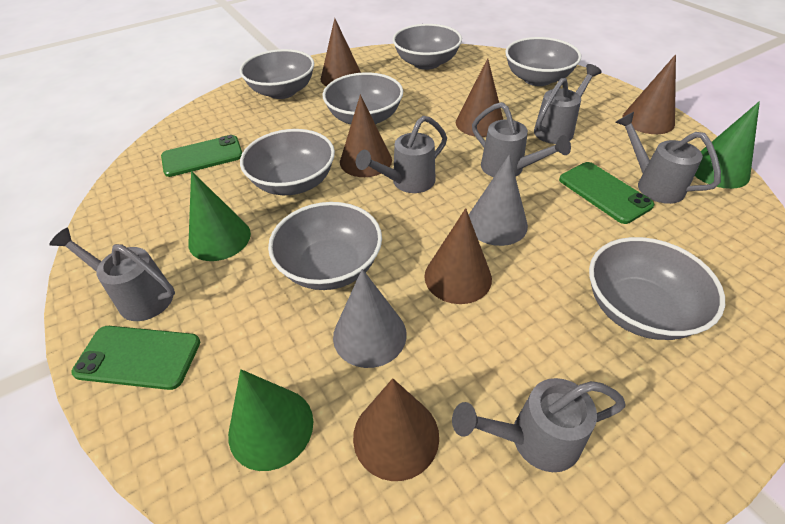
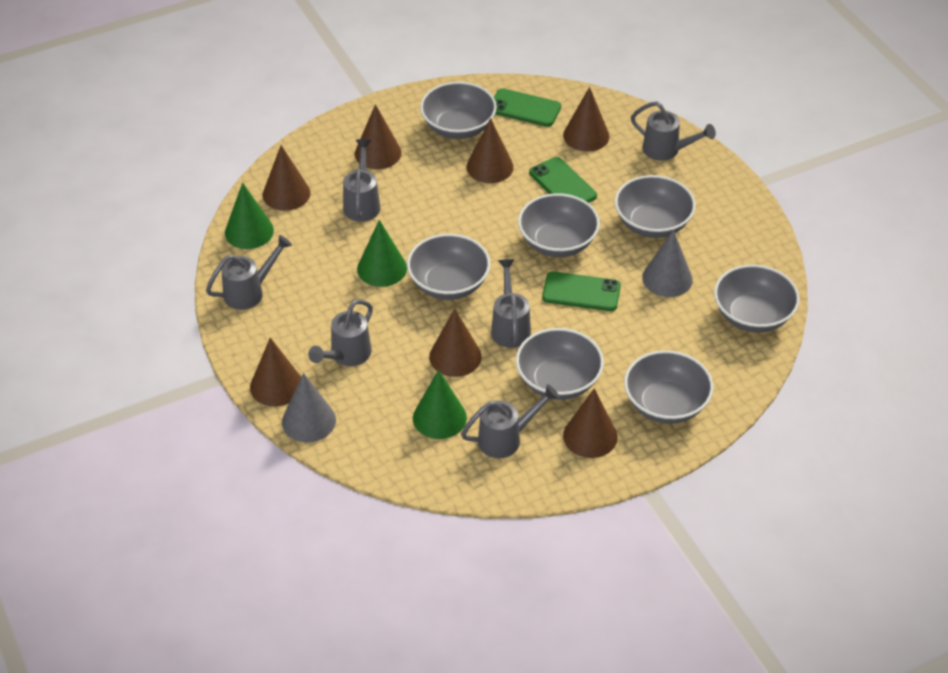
brown cone: [320,18,361,86] [340,95,392,177] [353,378,439,481] [424,208,492,304] [456,58,503,137] [623,54,676,134] = 6 -> [250,338,301,406] [263,145,310,211] [355,104,402,169] [429,308,482,377] [467,118,514,183] [563,87,610,152] [563,388,618,458] = 7

